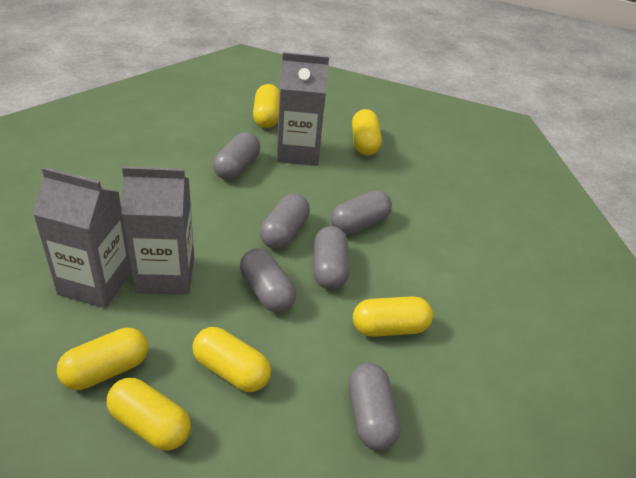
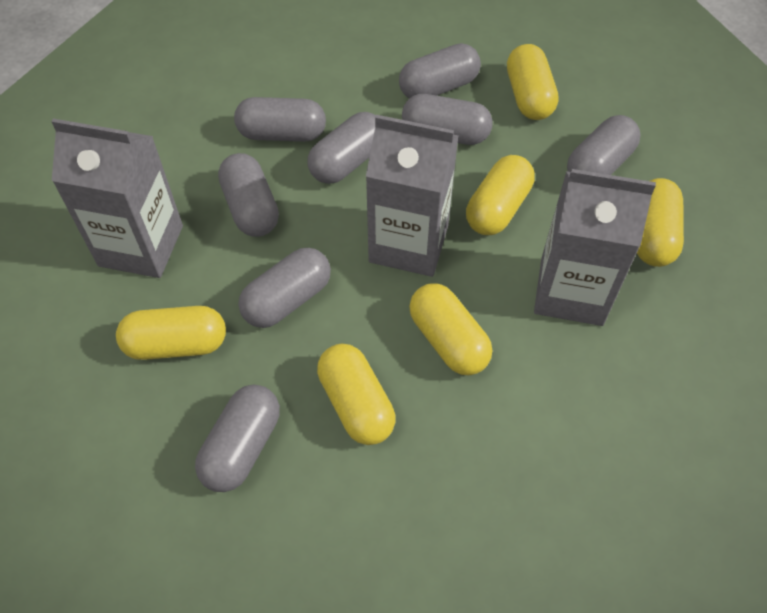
grey capsule: [213,132,260,180] [240,248,296,312] [260,193,310,249] [314,226,349,290] [331,190,392,235] [349,363,401,450] = 6 -> [195,385,280,492] [218,153,279,237] [234,97,326,142] [238,248,331,328] [308,112,376,184] [399,43,481,98] [402,94,493,145] [567,115,641,175] = 8

